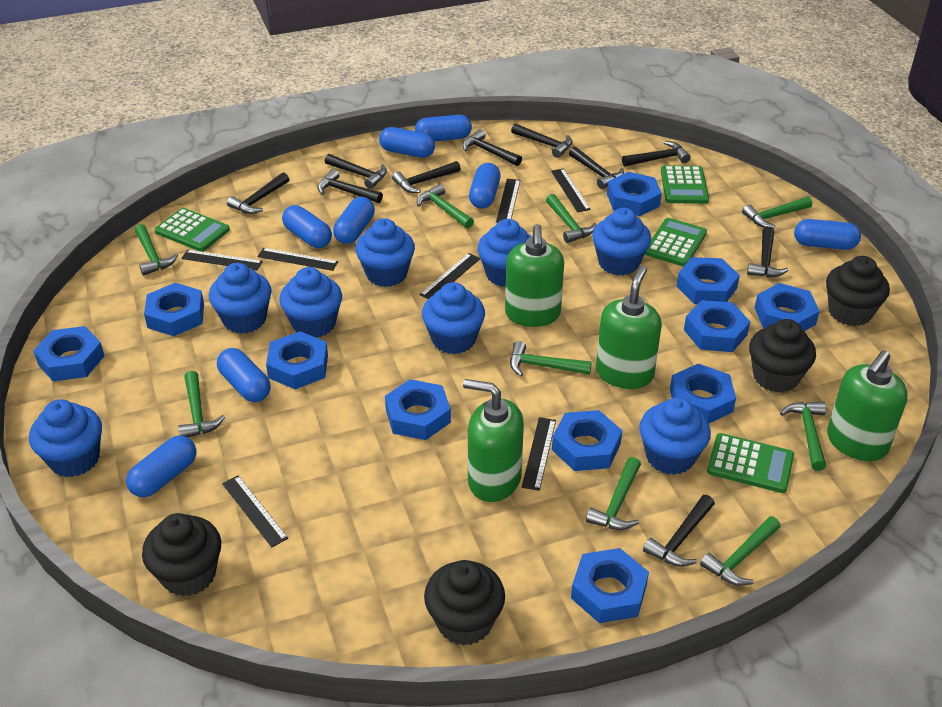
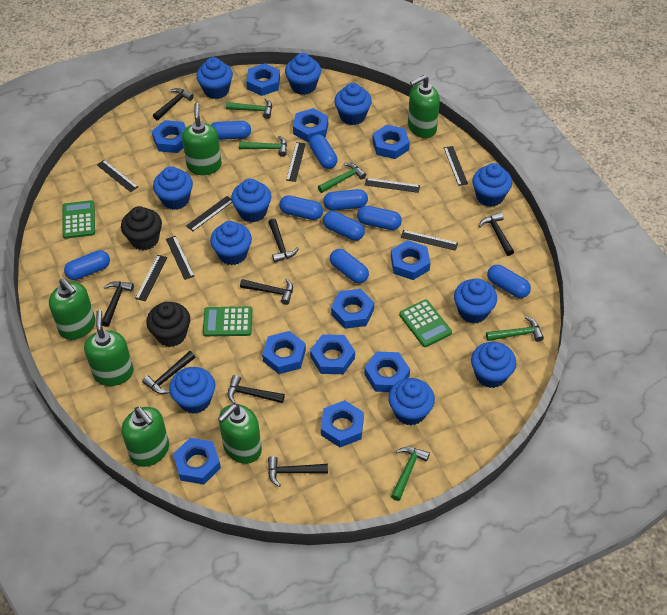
black cupcake: [142,513,221,597] [424,560,505,646] [749,319,816,393] [826,256,890,326] = 4 -> [121,206,162,250] [146,302,190,347] = 2
black hammer: [227,172,289,214] [318,169,383,203] [325,154,387,189] [392,161,461,193] [462,129,522,166] [511,123,573,158] [569,146,624,189] [622,141,691,167] [643,495,715,567] [747,227,789,277] = 10 -> [102,281,134,327] [142,351,195,394] [153,88,194,120] [228,375,285,404] [240,279,293,305] [268,219,299,263] [268,456,328,487] [479,212,514,256] = 8
black ruler: [181,250,263,270] [222,475,288,547] [258,248,338,271] [420,253,481,299] [496,179,520,223] [522,417,556,491] [551,168,591,212] = 7 -> [97,160,138,192] [135,255,167,301] [166,236,194,280] [186,196,232,231] [286,142,306,182] [365,178,420,193] [401,230,458,251] [444,146,468,186] = 8
blue capsule: [126,436,196,497] [217,348,271,402] [282,205,332,248] [333,197,375,244] [379,127,435,158] [415,115,472,141] [469,163,501,209] [794,219,861,250] = 8 -> [64,250,110,280] [211,121,251,140] [279,195,323,220] [309,134,338,169] [323,189,368,211] [323,211,365,241] [330,249,369,283] [357,206,402,230] [487,265,531,298] = 9
blue cupcake: [29,400,102,477] [209,263,272,334] [279,267,342,338] [355,218,415,287] [422,282,485,354] [478,219,532,287] [592,208,651,275] [639,397,711,475] = 8 -> [153,166,193,210] [169,367,215,414] [196,57,233,99] [210,221,252,265] [231,179,271,222] [285,53,321,95] [334,83,372,125] [388,378,435,425] [454,278,497,323] [471,342,517,388] [472,163,512,207] = 11
green calculator: [155,208,230,252] [645,218,707,267] [661,165,709,204] [707,433,794,493] = 4 -> [63,200,95,239] [203,306,252,336] [399,299,452,347] = 3
green hammer: [134,224,178,276] [178,371,225,437] [417,184,474,229] [510,341,592,376] [546,194,596,243] [586,457,641,530] [700,516,781,586] [742,197,812,228] [780,401,826,471] = 9 -> [226,98,272,119] [239,136,287,157] [318,163,366,193] [391,447,430,501] [486,316,544,342] = 5
green soap dispenser: [463,379,524,502] [505,224,564,327] [596,265,662,389] [827,350,908,461] = 4 -> [49,278,96,340] [84,310,134,386] [121,407,169,467] [182,103,222,175] [218,404,262,464] [408,75,440,138] = 6

